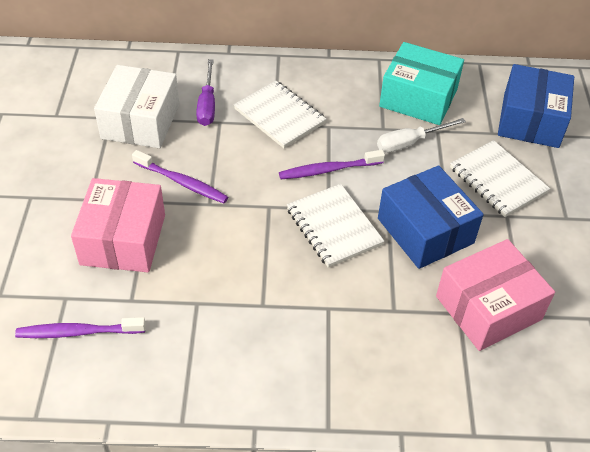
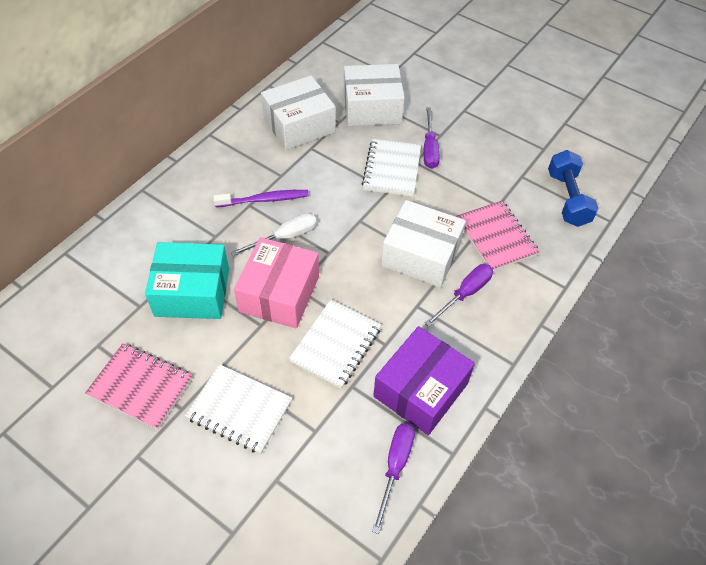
blue box: [378,165,484,269] [498,64,574,148] = 2 -> none = 0
blue dumbbell: none = 0 -> [548,150,599,227] = 1
pink box: [71,178,165,272] [436,239,555,351] = 2 -> [234,237,319,328] = 1
pink notebook: none = 0 -> [85,343,192,430] [456,201,539,271] = 2
purple box: none = 0 -> [373,326,475,435] = 1
purple screwdriver: [196,59,215,126] = 1 -> [372,423,415,534] [424,107,440,169] [424,264,493,327] = 3
purple toothbrush: [15,317,146,338] [132,150,228,203] [279,150,385,179] = 3 -> [213,190,309,207] = 1
white box: [94,65,179,148] = 1 -> [261,75,335,150] [344,64,405,126] [381,200,466,288] = 3

